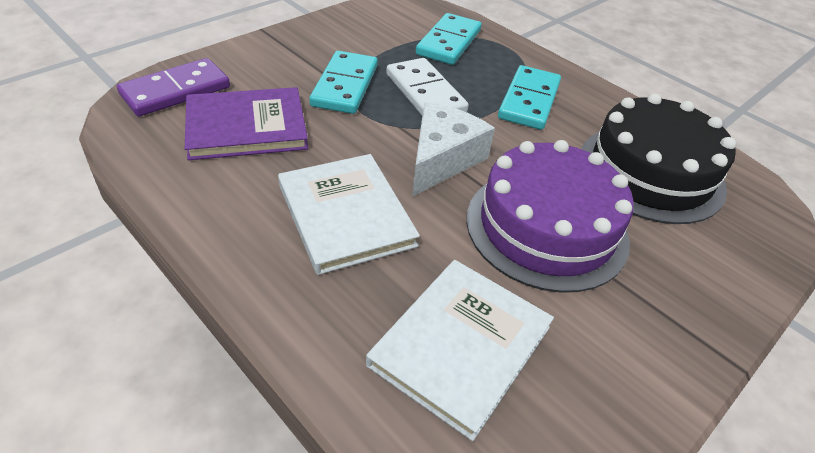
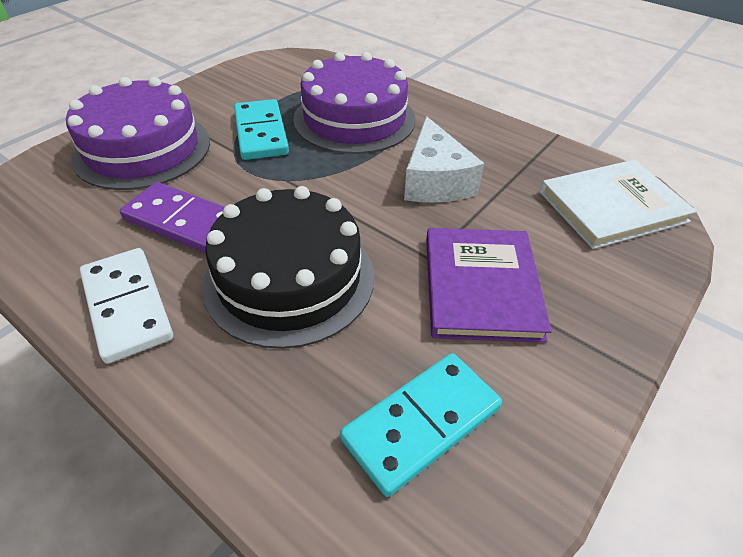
purple cake: [466,140,634,293] = 1 -> [66,77,210,190] [294,52,416,154] = 2
turquoise domino: [309,51,378,114] [416,13,482,65] [498,65,561,130] = 3 -> [234,99,289,160] [340,353,502,497] = 2
white book: [278,154,420,275] [366,260,554,441] = 2 -> [540,160,697,249] = 1

